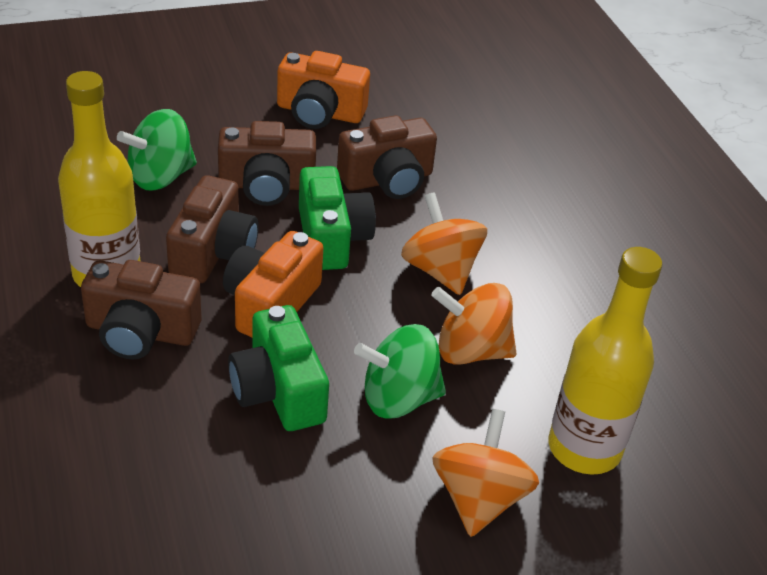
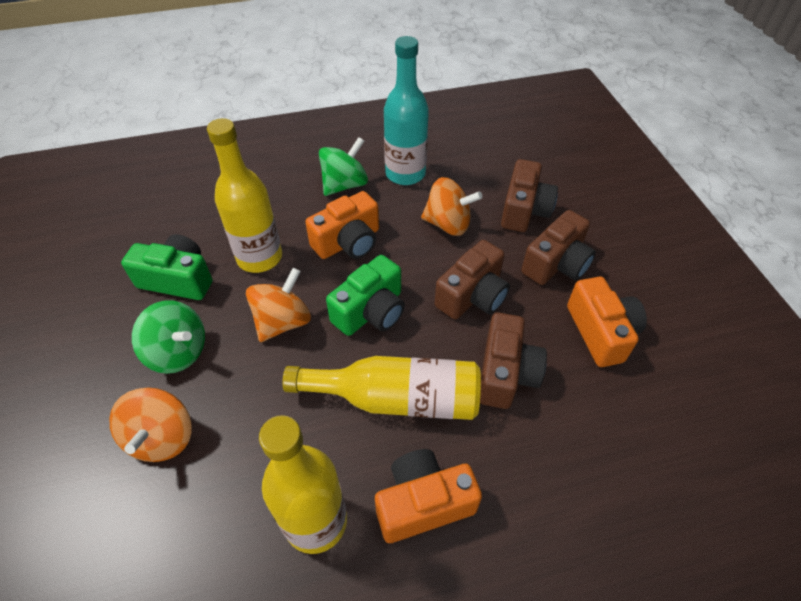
orange camera: [223,231,323,338] [277,51,370,129] = 2 -> [305,191,379,259] [375,449,482,543] [567,277,647,367] = 3
turquoise bottle: none = 0 -> [384,36,429,185] = 1
yellow bottle: [58,71,140,287] [548,247,662,475] = 2 -> [207,118,282,273] [259,415,347,554] [282,356,481,420] = 3

